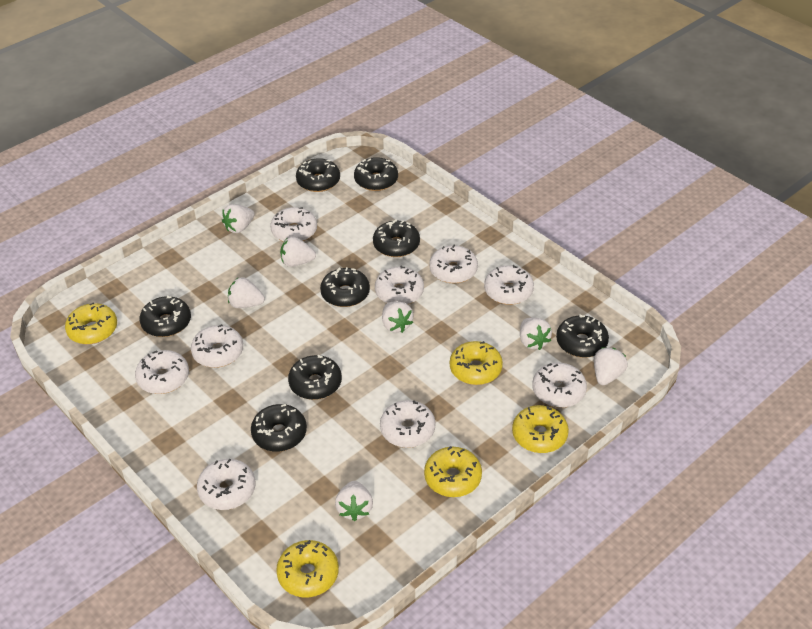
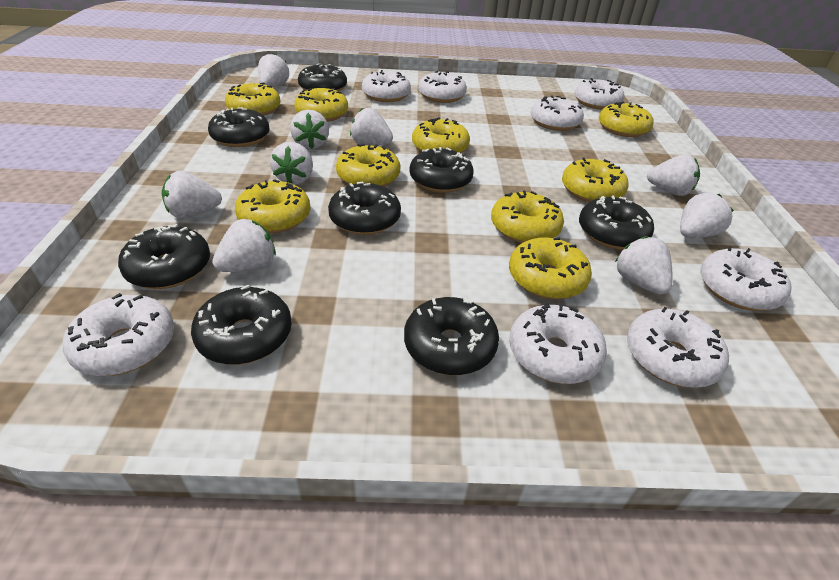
white donut: [135,350,189,394] [191,324,243,368] [197,459,256,510] [270,207,317,242] [375,266,424,304] [380,400,435,448] [429,244,478,283] [484,265,534,305] [532,363,587,408] = 9 -> [63,293,174,376] [362,70,411,102] [418,71,467,103] [509,303,607,384] [531,95,584,131] [575,78,624,110] [627,307,729,388] [700,246,791,311] = 8
white strawberry: [222,204,255,233] [228,277,265,308] [280,236,316,267] [335,481,373,521] [382,301,413,333] [520,317,552,350] [594,347,628,385] = 7 -> [162,171,222,218] [212,219,276,272] [258,53,289,88] [270,142,313,185] [290,109,329,149] [350,108,393,146] [615,236,673,295] [647,154,700,196] [680,193,734,238] = 9
yellow donut: [65,302,117,344] [276,540,339,597] [424,446,482,497] [450,341,503,385] [512,405,569,453] = 5 -> [225,83,281,116] [235,179,311,233] [294,88,348,122] [336,144,401,187] [412,117,470,153] [491,191,564,243] [509,237,592,299] [562,158,629,202] [599,101,654,137] = 9

